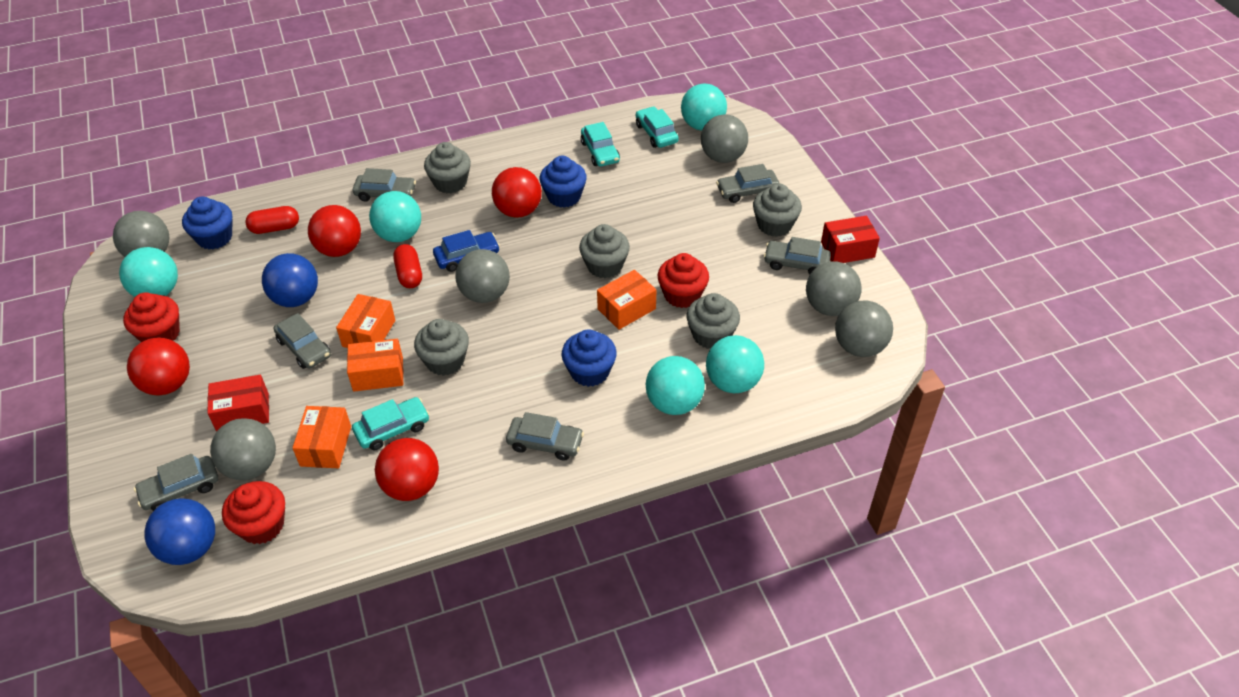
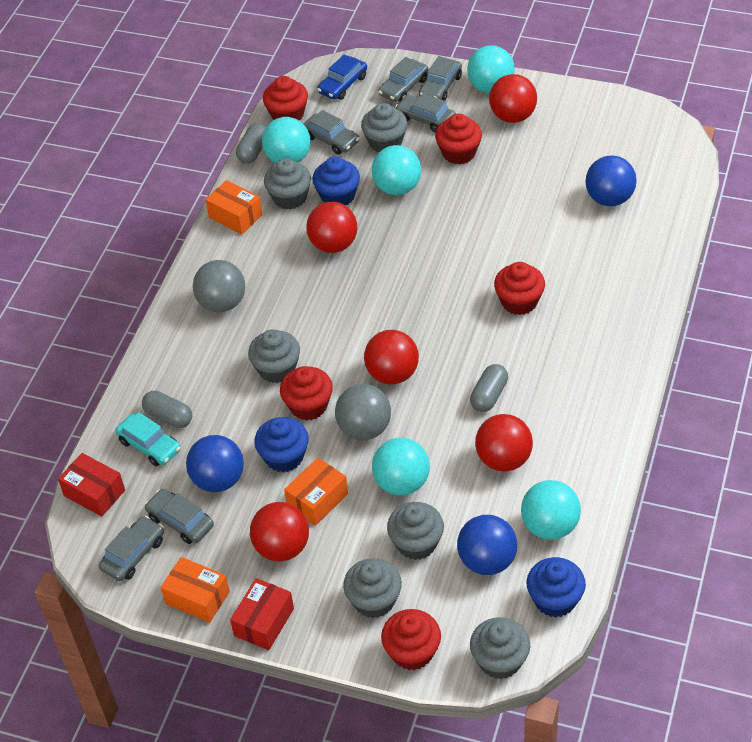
blue ball: [144,498,215,565] [262,253,318,307] = 2 -> [186,435,244,492] [457,515,517,575] [586,155,637,206] = 3
grey ball: [113,211,169,257] [210,418,276,480] [455,249,510,303] [701,114,748,163] [806,261,862,316] [835,300,893,357] = 6 -> [193,260,245,312] [335,384,391,440] = 2
grey capsule: none = 0 -> [142,391,192,428] [236,123,266,164] [470,364,508,412] = 3
grey cupcake: [414,319,469,376] [424,142,471,193] [579,224,630,278] [687,293,740,349] [753,184,802,237] = 5 -> [248,329,300,383] [264,158,311,210] [343,558,402,618] [361,103,407,152] [387,502,444,560] [470,617,530,679] = 6
orange box: [292,406,351,468] [336,294,395,348] [347,339,403,392] [597,270,656,330] = 4 -> [161,557,230,623] [205,180,263,234] [284,458,348,526] = 3
red ball: [127,337,190,395] [308,205,361,257] [375,438,439,501] [492,167,542,218] = 4 -> [250,502,309,562] [306,202,357,253] [364,330,419,384] [475,414,533,472] [489,74,537,123] = 5
red capsule: [245,206,299,234] [393,244,422,288] = 2 -> none = 0
red cupcake: [123,293,180,342] [222,481,285,544] [658,253,709,308] = 3 -> [263,76,308,120] [280,366,333,421] [381,609,441,670] [435,113,482,164] [494,262,545,315] = 5
turquoise car: [352,397,429,450] [581,122,620,167] [636,107,679,148] = 3 -> [115,412,181,466] = 1

